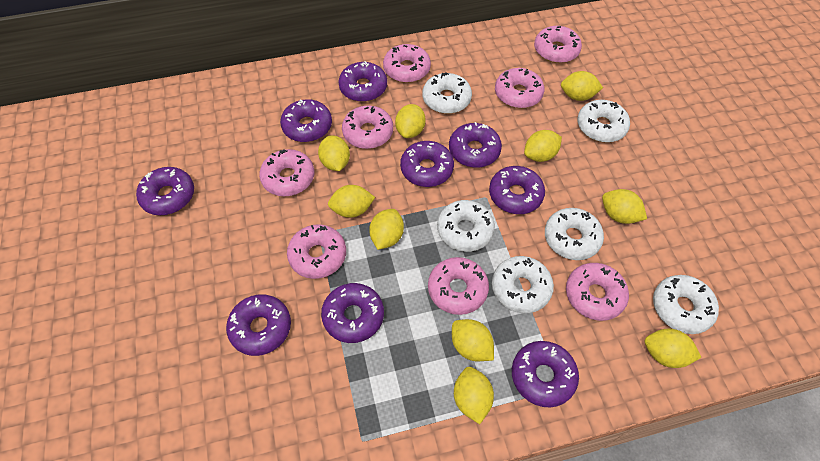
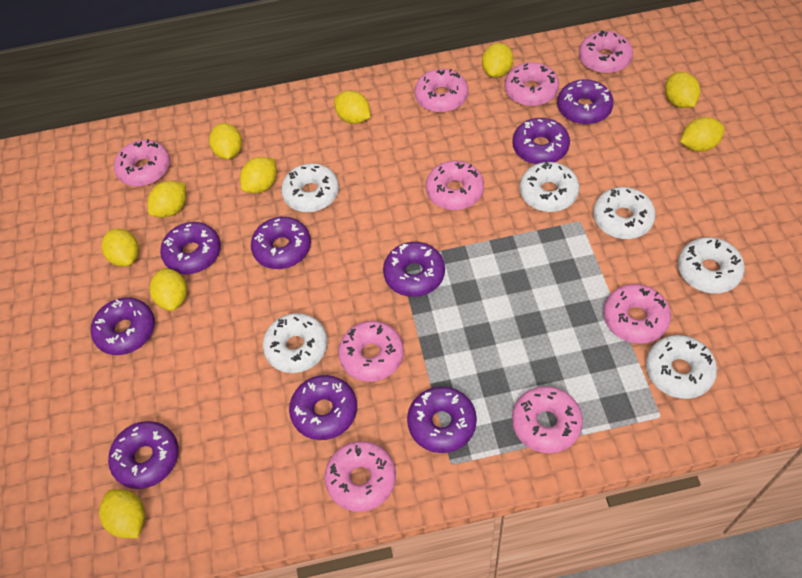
pink donut: [259,149,314,196] [287,224,346,279] [342,106,393,149] [383,44,431,83] [428,257,489,315] [495,68,545,108] [534,26,582,63] [566,263,629,321] = 8 -> [114,139,170,187] [325,441,396,512] [338,321,404,382] [415,69,468,113] [426,161,484,210] [505,62,559,106] [512,386,583,453] [579,31,633,74] [603,284,671,344] = 9

